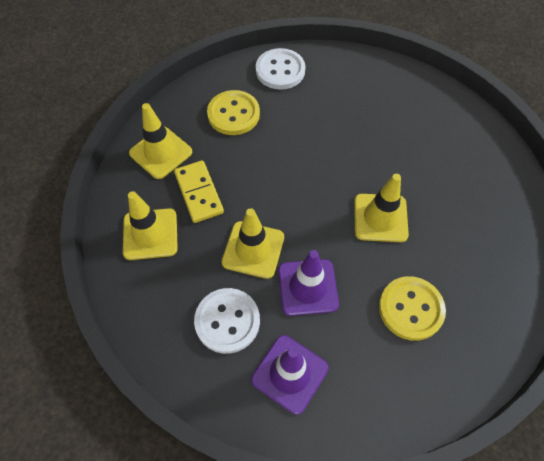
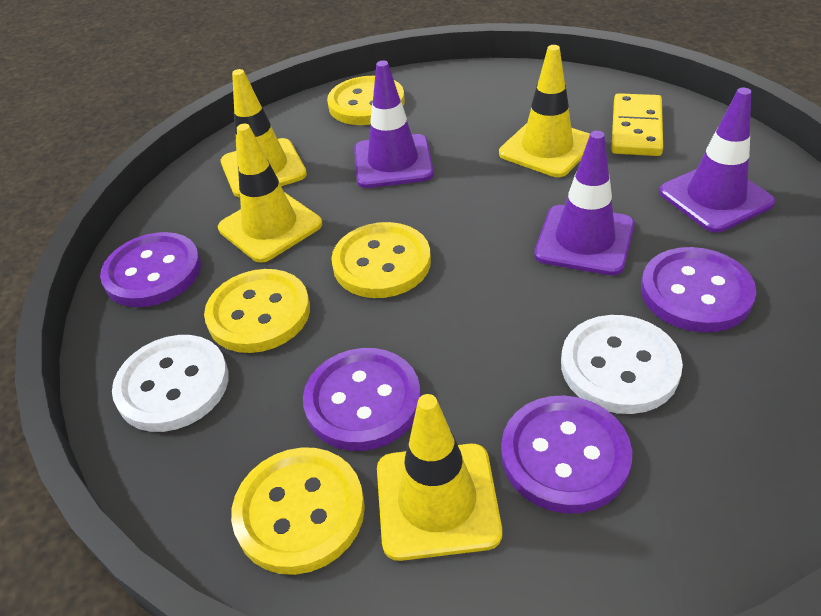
purple button: none = 0 -> [100,232,201,307] [303,348,421,451] [501,396,632,514] [641,247,756,332] = 4
purple traffic cone: [251,335,328,415] [278,250,339,316] = 2 -> [354,61,434,188] [534,131,635,275] [659,88,775,233] = 3
yellow button: [207,90,260,135] [379,276,446,341] = 2 -> [204,269,310,353] [231,447,365,575] [327,76,405,125] [331,222,431,298] = 4

